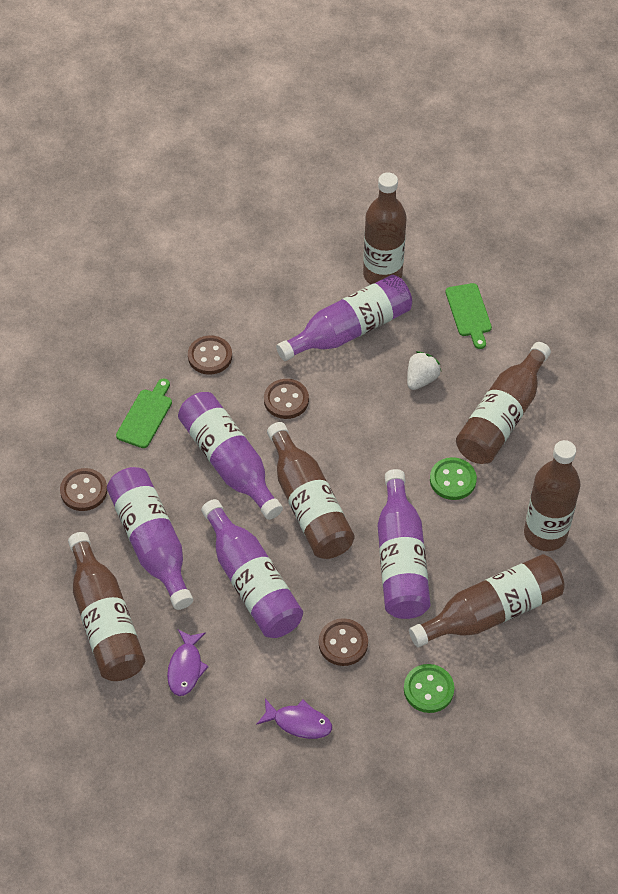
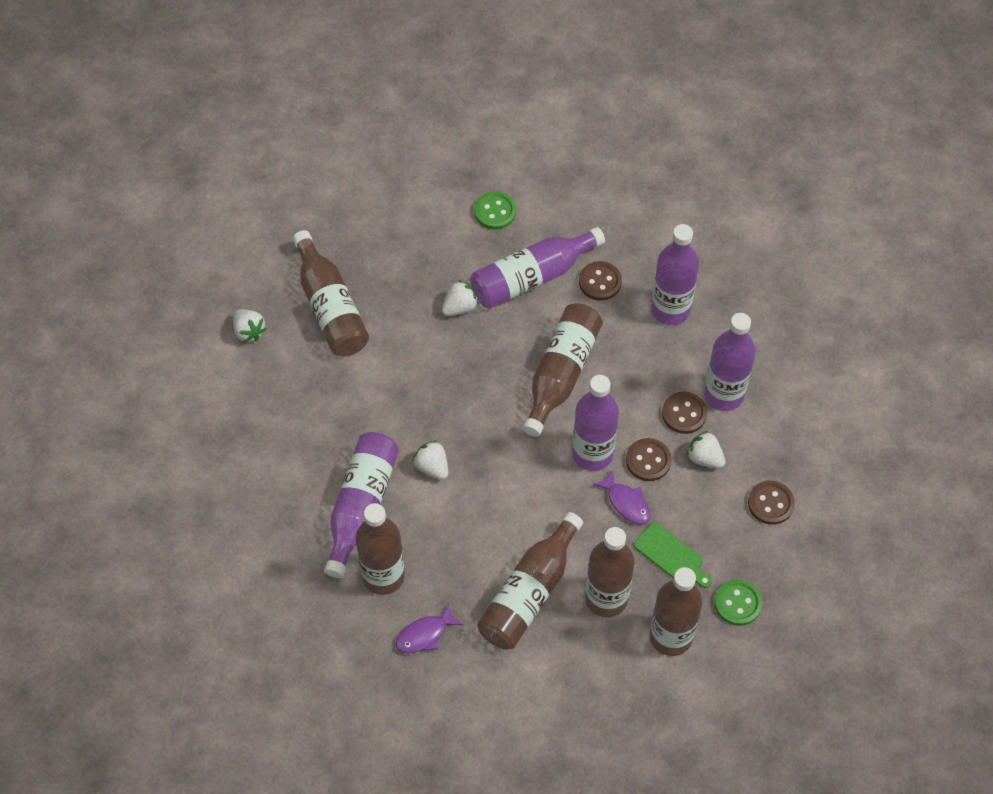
green cutting board: [116,379,172,448] [446,283,492,349] = 2 -> [634,522,712,588] = 1
white strawberry: [407,351,441,390] = 1 -> [233,309,267,343] [412,441,448,480] [442,280,479,316] [686,431,726,468] = 4

